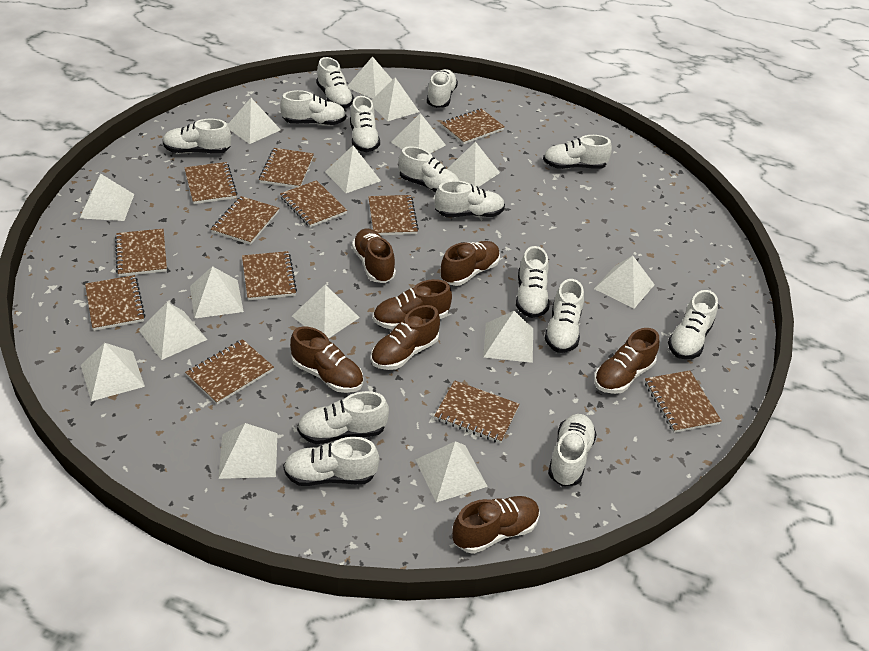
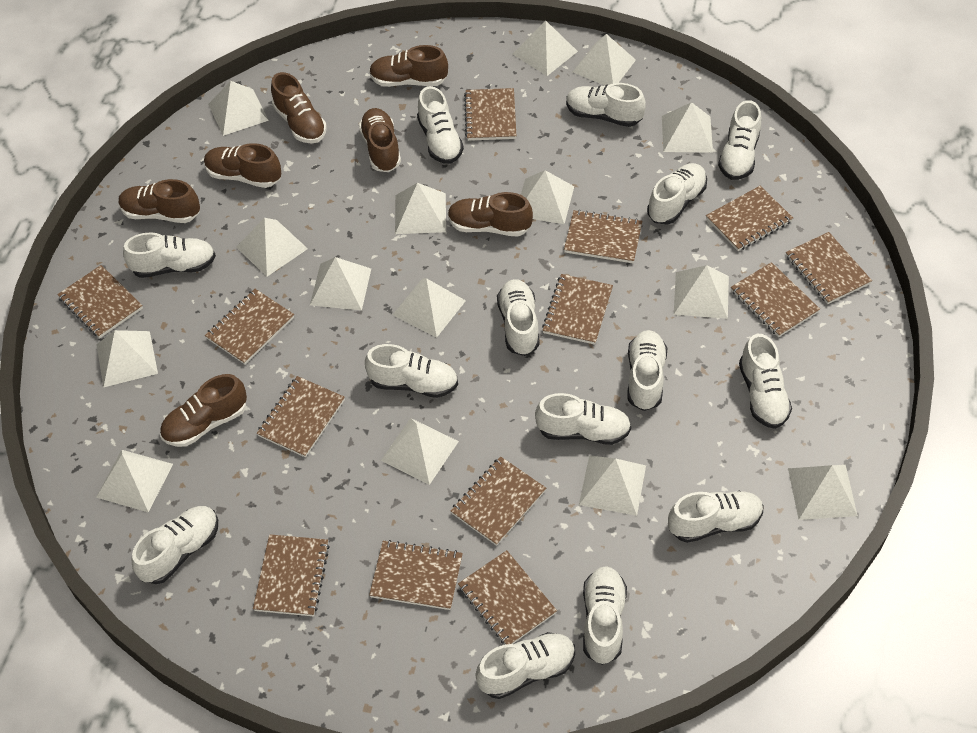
brown notebook: [85,275,145,331] [115,229,167,277] [184,162,237,204] [185,339,274,404] [211,196,279,245] [242,251,297,300] [259,148,314,188] [280,180,347,227] [368,195,419,235] [434,380,520,443] [441,109,505,144] [645,370,722,433] = 12 -> [57,265,143,338] [205,289,294,364] [253,534,330,616] [257,376,345,458] [369,540,463,610] [451,456,546,546] [458,550,557,645] [464,88,516,141] [542,274,613,345] [564,210,642,263] [706,186,793,251] [731,262,820,337] [786,232,872,304] = 13

